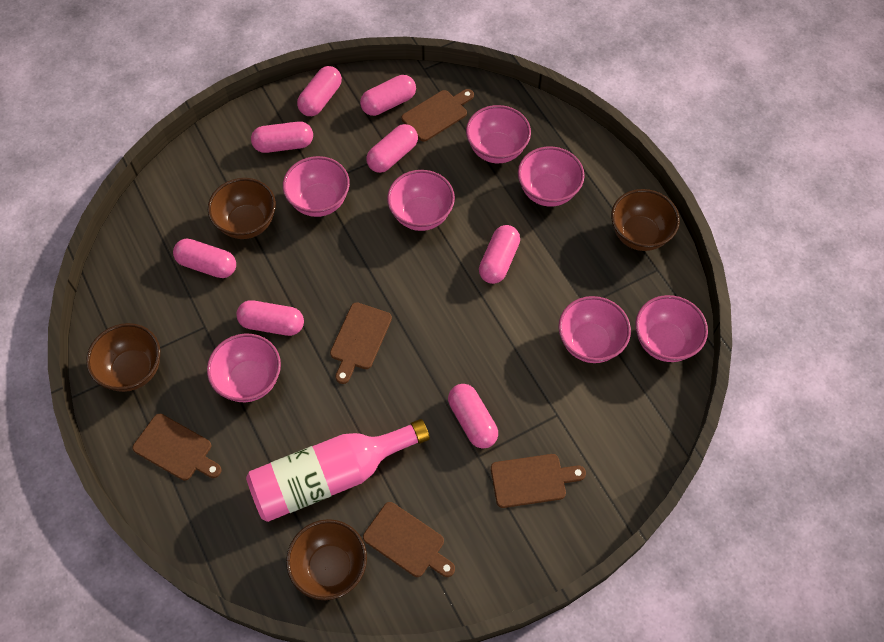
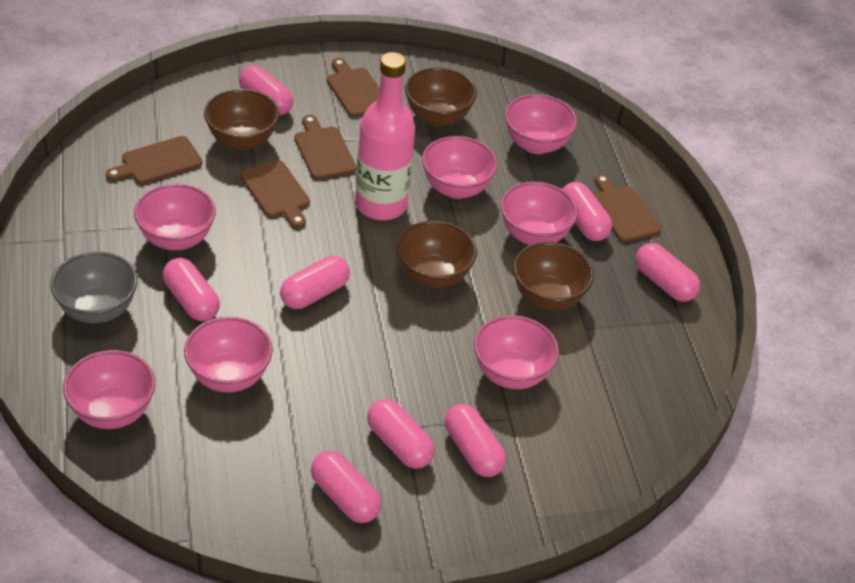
grey bowl: none = 0 -> [51,251,138,323] = 1

